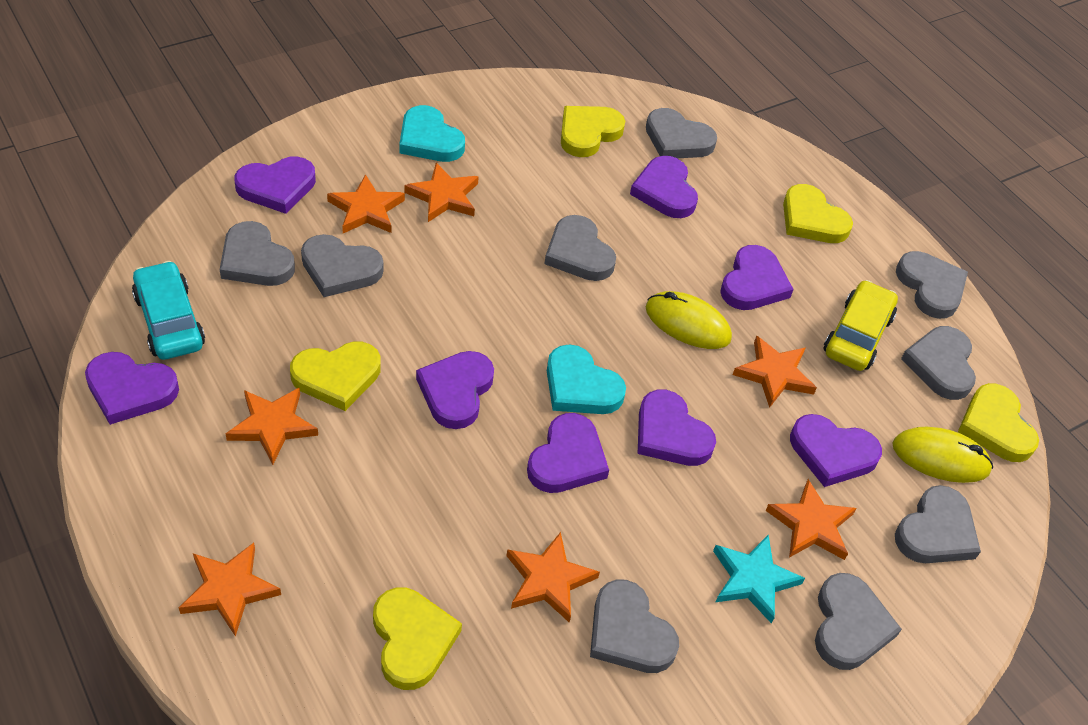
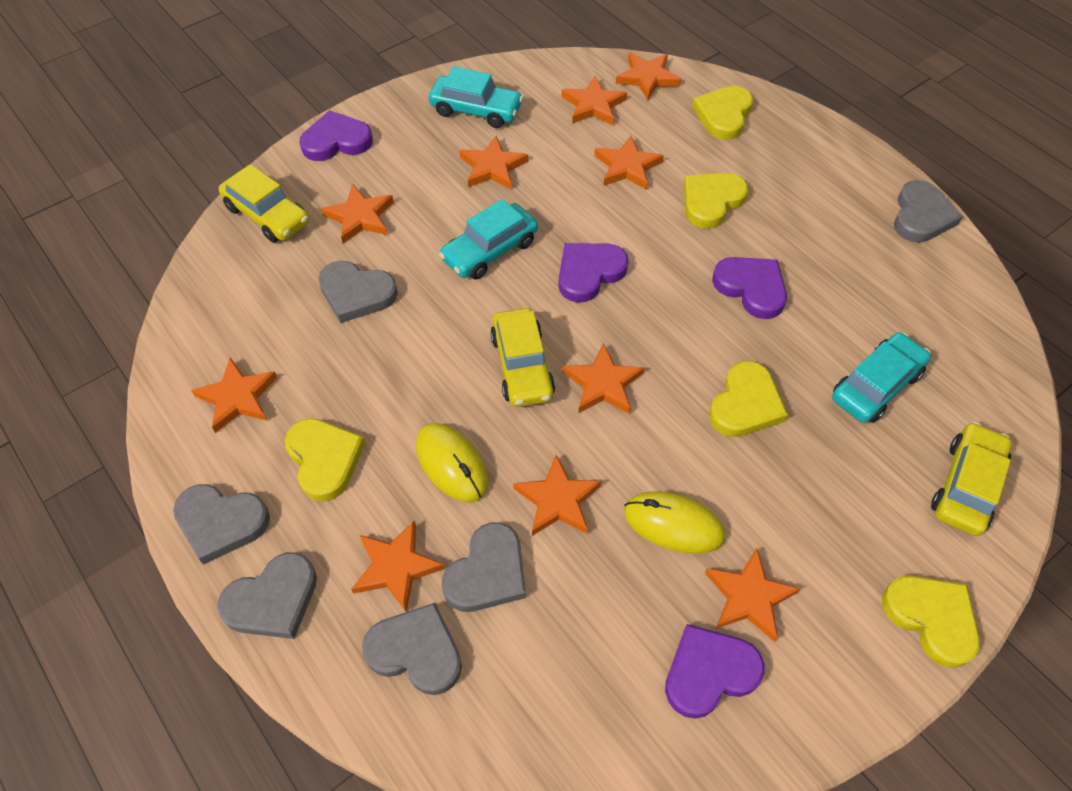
grey heart: [220,221,295,286] [301,234,384,297] [544,215,616,281] [590,580,679,673] [646,108,717,158] [815,573,902,670] [895,485,981,563] [896,251,968,319] [901,326,976,400] = 9 -> [173,484,270,565] [217,552,317,639] [318,261,398,323] [362,603,462,695] [442,522,526,612] [894,180,963,243] = 6
orange star: [179,543,281,637] [226,387,318,465] [327,174,405,233] [404,163,479,222] [506,532,600,623] [733,336,817,408] [766,479,856,560] = 7 -> [191,358,277,433] [321,184,394,244] [351,520,445,612] [459,136,528,189] [513,455,601,536] [562,76,627,125] [563,343,644,414] [594,136,664,190] [616,53,681,100] [705,548,800,642] = 10
purple heart: [85,352,179,425] [234,156,316,214] [416,351,494,429] [527,413,609,493] [630,156,698,218] [638,390,716,466] [720,245,794,310] [790,414,882,487] = 8 -> [300,110,373,161] [558,243,629,303] [665,624,764,719] [712,257,787,319] = 4
turquoise car: [132,261,205,360] = 1 -> [429,66,523,128] [439,199,538,280] [832,332,931,423] = 3
turquoise heart: [399,105,465,162] [547,345,626,414] = 2 -> none = 0
turquoise star: [713,535,805,624] = 1 -> none = 0
yellow car: [824,280,898,371] = 1 -> [219,164,309,242] [490,308,555,407] [931,422,1012,536] = 3

